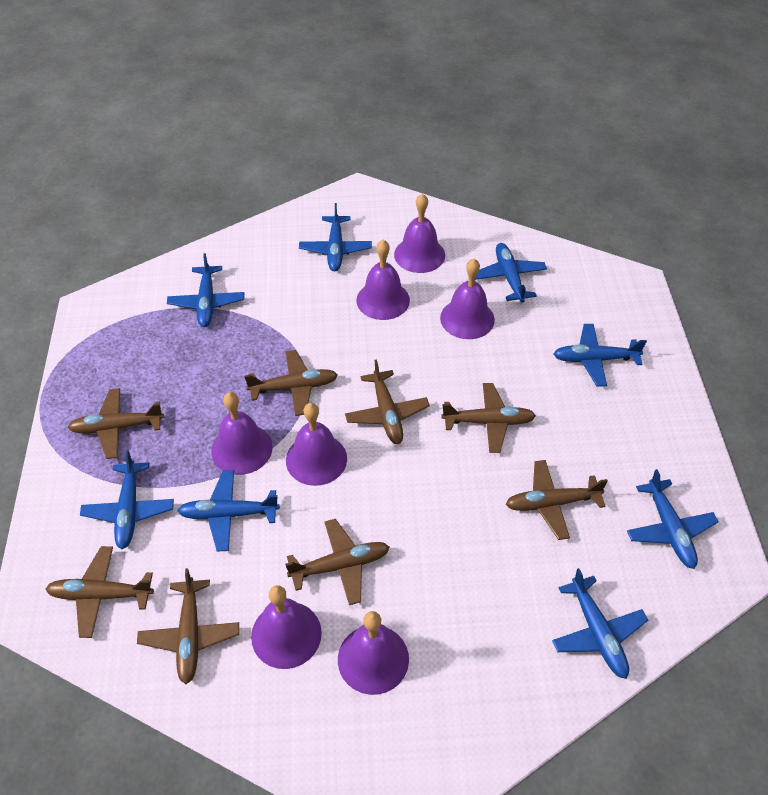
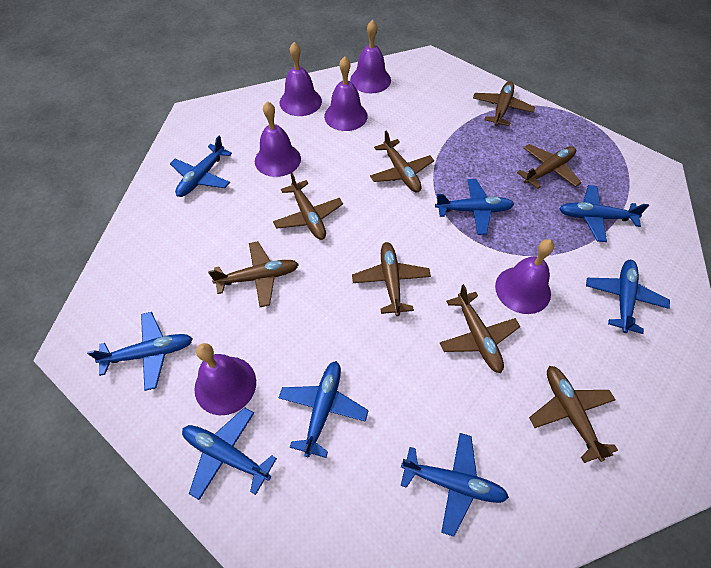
purple bell: [211,392,273,475] [251,585,322,669] [286,403,347,486] [338,611,409,695] [356,240,410,320] [394,194,445,273] [440,259,495,339] = 7 -> [194,343,256,415] [255,101,301,177] [280,42,322,116] [324,56,368,131] [350,20,391,94] [495,239,554,314] = 6

